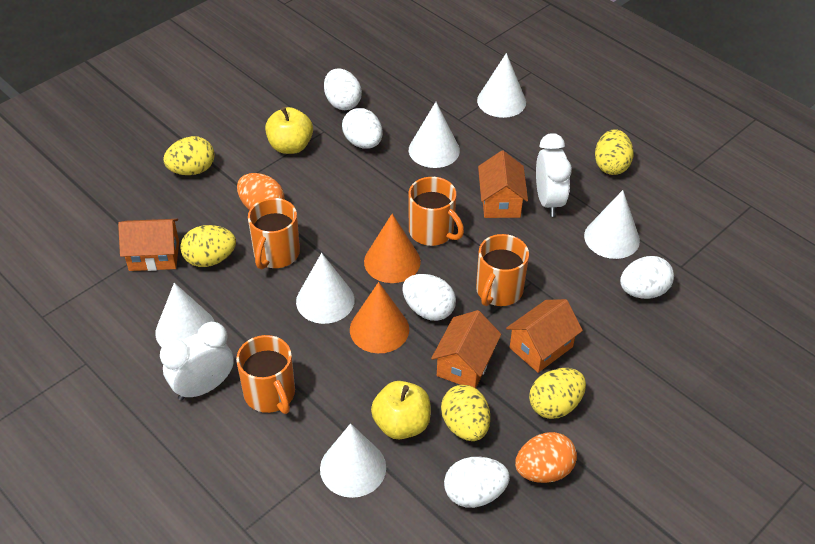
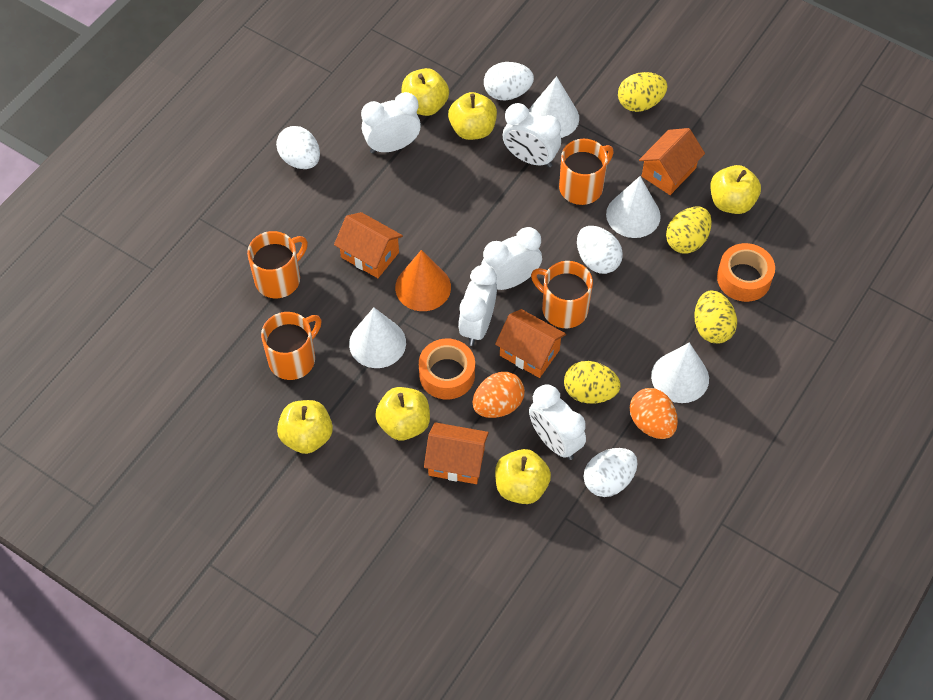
orange cone: [350,282,409,353] [364,214,421,283] = 2 -> [395,250,451,311] = 1
orange tape: none = 0 -> [419,339,475,400] [717,243,775,302] = 2
white clock: [160,322,234,401] [536,133,572,217] = 2 -> [361,92,421,153] [458,265,497,346] [481,227,542,290] [503,103,561,167] [529,385,586,460] = 5
white cone: [155,283,215,347] [296,253,355,324] [320,423,386,498] [409,102,460,168] [477,53,526,118] [584,190,640,259] = 6 -> [349,307,406,368] [529,76,579,138] [606,176,661,238] [651,342,709,403] = 4
white egg: [324,68,362,110] [342,108,383,149] [402,274,456,321] [444,457,510,508] [620,256,674,299] = 5 -> [276,126,320,169] [484,62,534,100] [577,226,623,274] [584,448,637,497] = 4
yellow apple: [265,107,313,154] [371,381,431,439] = 2 -> [277,400,333,454] [375,387,430,440] [401,68,449,116] [448,92,497,140] [495,449,551,504] [710,165,761,214] = 6
yellow egg: [163,136,215,175] [180,225,236,267] [441,385,490,441] [529,368,586,419] [595,129,634,175] = 5 -> [564,361,620,404] [618,72,667,112] [666,207,712,254] [694,290,737,344] = 4

